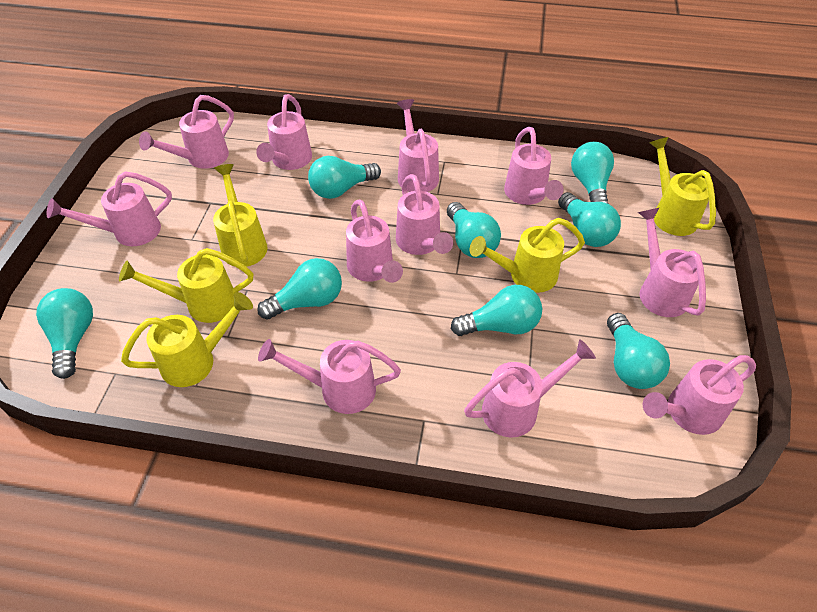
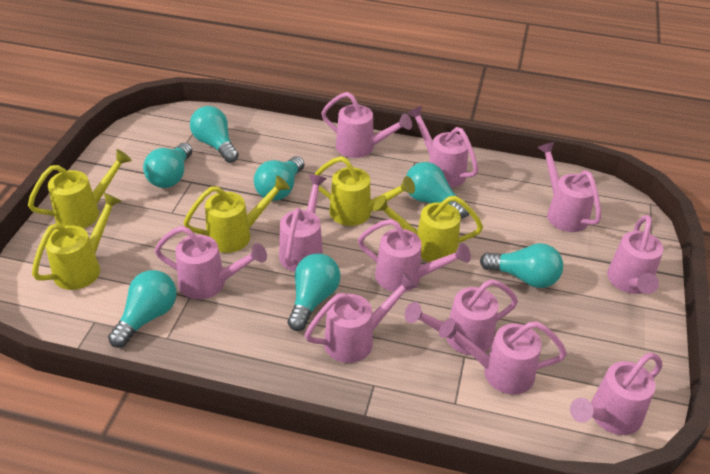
turquoise light bulb: [36,288,93,379] [257,258,342,320] [308,156,381,199] [447,202,501,258] [451,285,542,336] [558,192,621,247] [571,142,614,204] [607,313,670,389] = 8 -> [108,270,176,348] [143,143,193,188] [190,106,239,163] [254,156,305,201] [288,253,340,331] [406,162,469,219] [480,243,563,288] = 7

